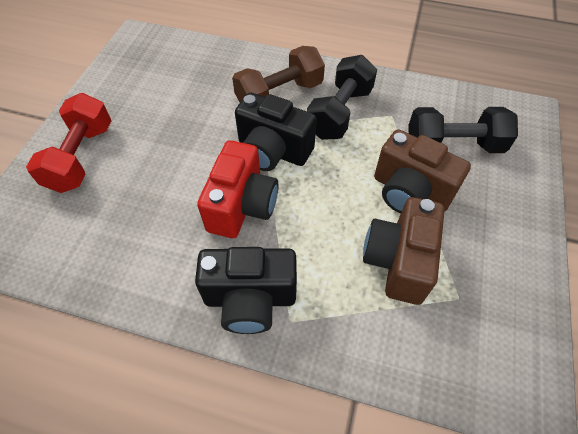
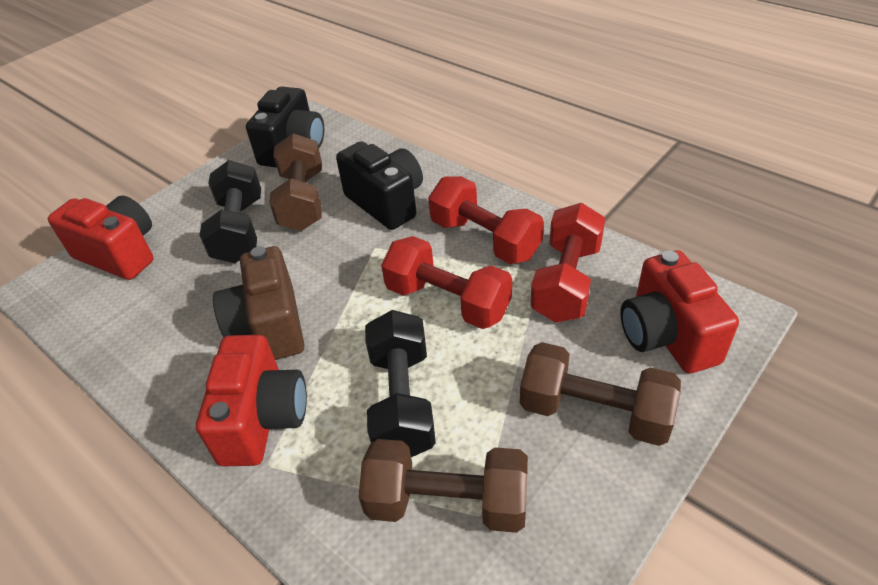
brown camera: [363,197,445,305] [374,129,471,214] = 2 -> [213,246,304,360] = 1
brown dumbbell: [232,46,325,102] = 1 -> [269,133,322,231] [359,439,528,533] [520,342,681,446] = 3
red camera: [197,140,278,238] = 1 -> [48,195,153,280] [196,335,307,466] [620,250,739,374] = 3
red dumbbell: [26,93,111,193] = 1 -> [381,236,512,329] [428,176,544,264] [530,203,605,323] = 3

